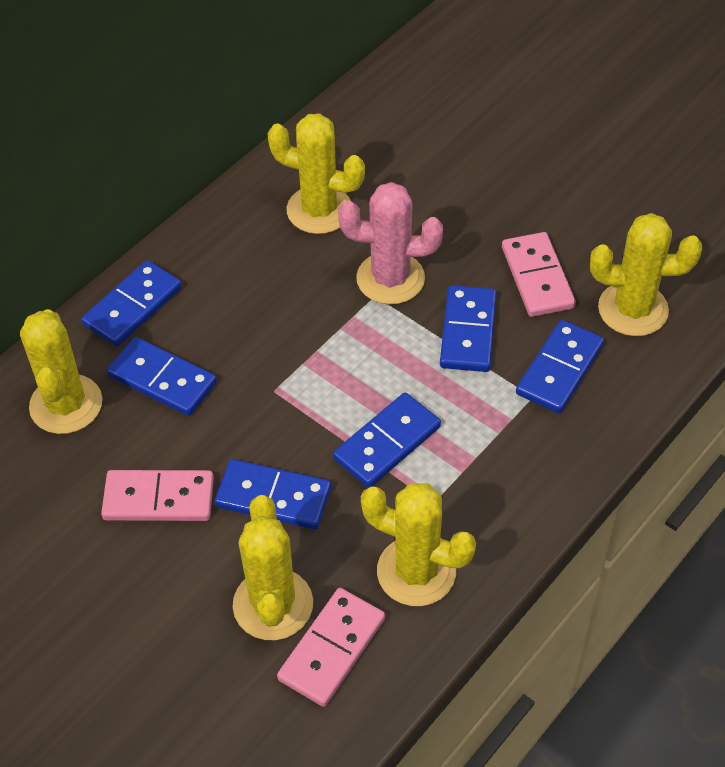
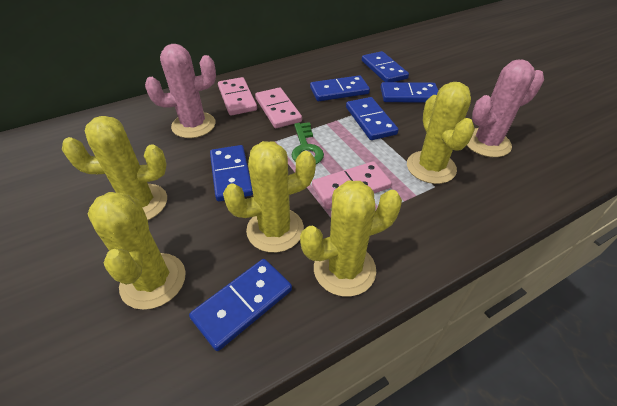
green key: none = 0 -> [292,122,324,164] = 1
pink cactus: [338,182,443,305] = 1 -> [145,44,216,138] [467,60,544,157] = 2

